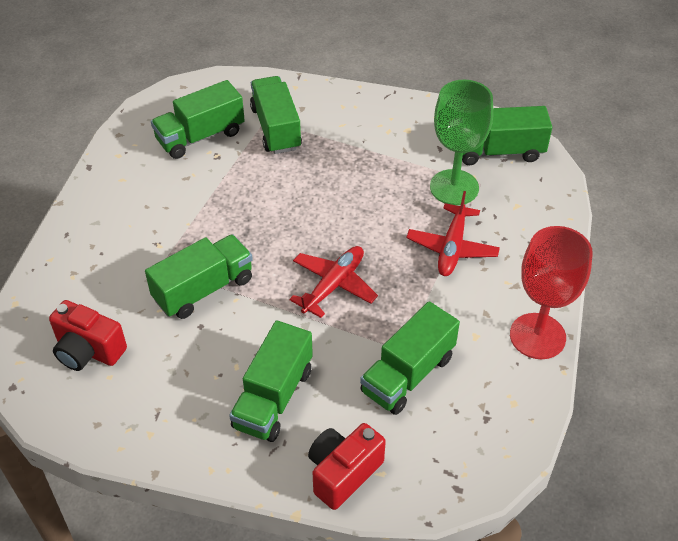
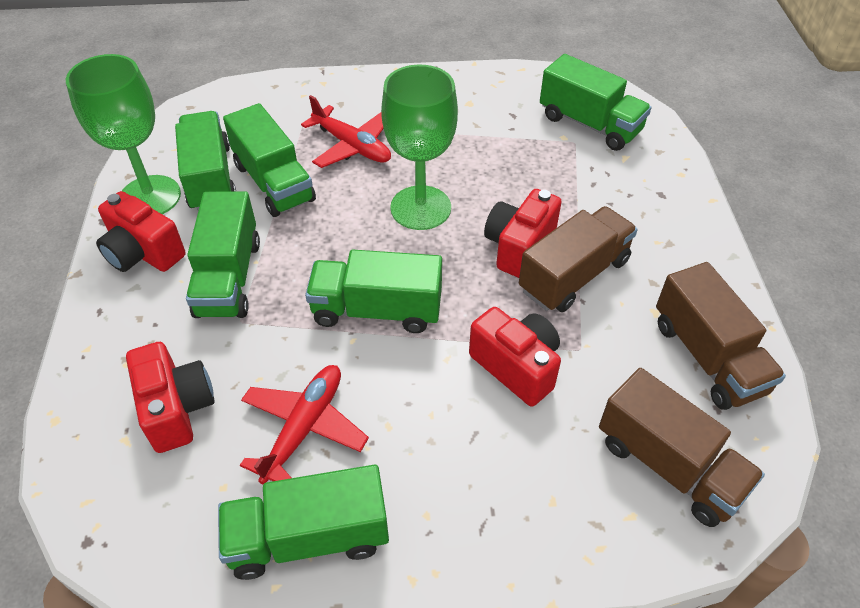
brown truck: none = 0 -> [519,206,638,312] [599,368,765,527] [656,262,786,410] = 3
green goblet: [430,80,493,205] = 1 -> [66,54,181,214] [381,65,458,230] = 2
red camera: [49,300,127,371] [308,423,386,510] = 2 -> [96,191,186,272] [126,342,215,453] [469,307,561,406] [484,189,562,278] = 4
red goblet: [510,226,593,359] = 1 -> none = 0

